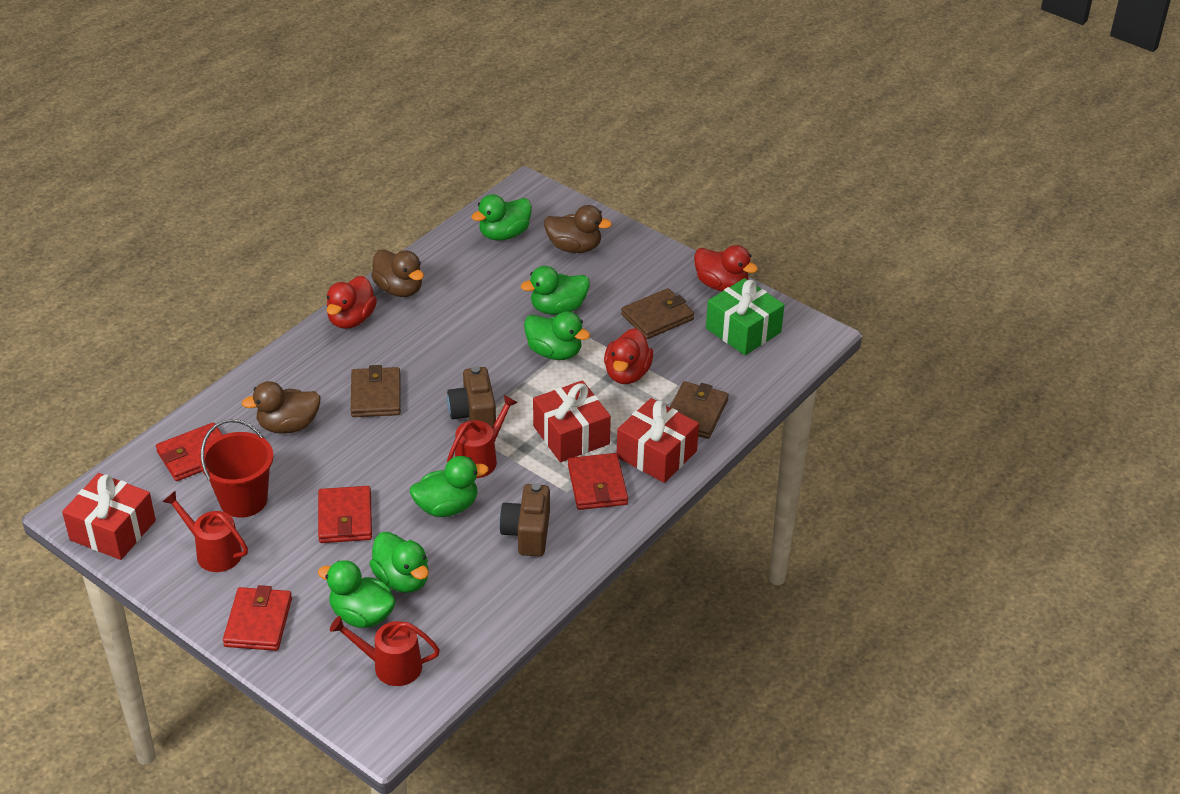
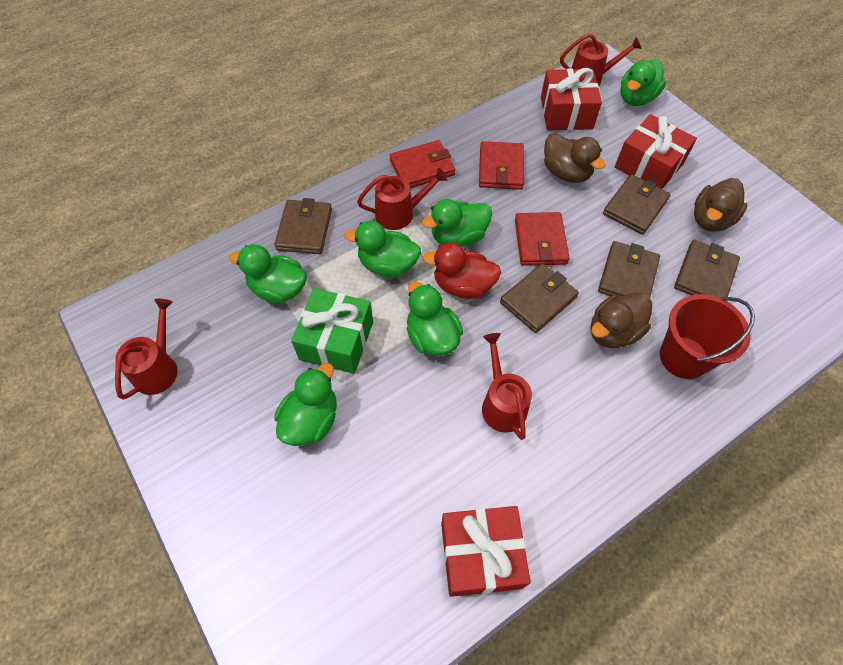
brown camera: [447,366,496,427] [499,483,550,557] = 2 -> none = 0
brown wallet: [351,365,401,417] [621,288,694,339] [670,381,729,439] = 3 -> [274,198,332,254] [500,263,579,333] [598,241,660,297] [603,174,671,235] [674,240,740,298] = 5
red duck: [327,276,377,329] [604,328,653,384] [694,245,758,291] = 3 -> [422,243,501,299] = 1
red wallet: [156,422,223,481] [223,585,292,651] [318,486,372,543] [568,453,628,510] = 4 -> [389,140,455,188] [479,141,524,190] [515,212,570,266] = 3
red watering can: [163,491,248,572] [330,616,440,686] [447,395,518,478] = 3 -> [115,299,178,400] [357,168,448,230] [482,333,532,440] [560,33,642,86] = 4

